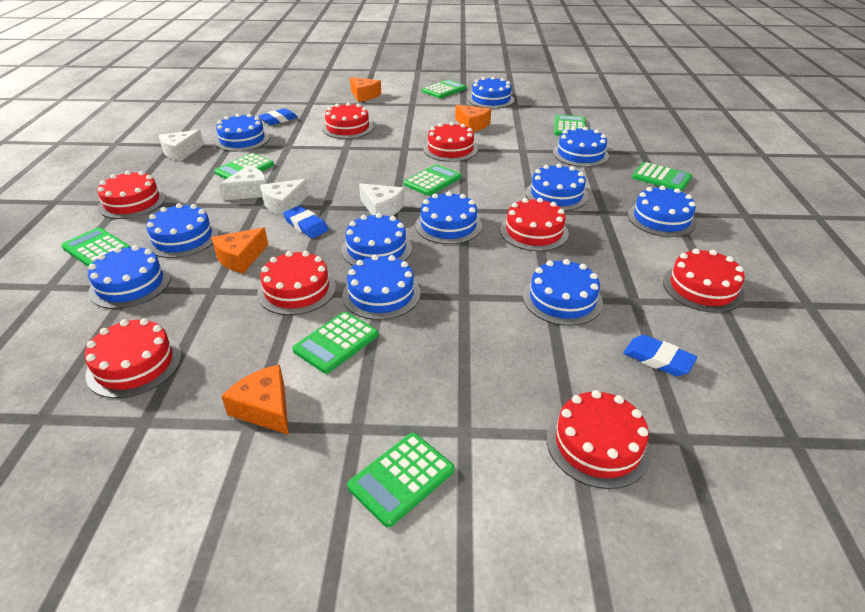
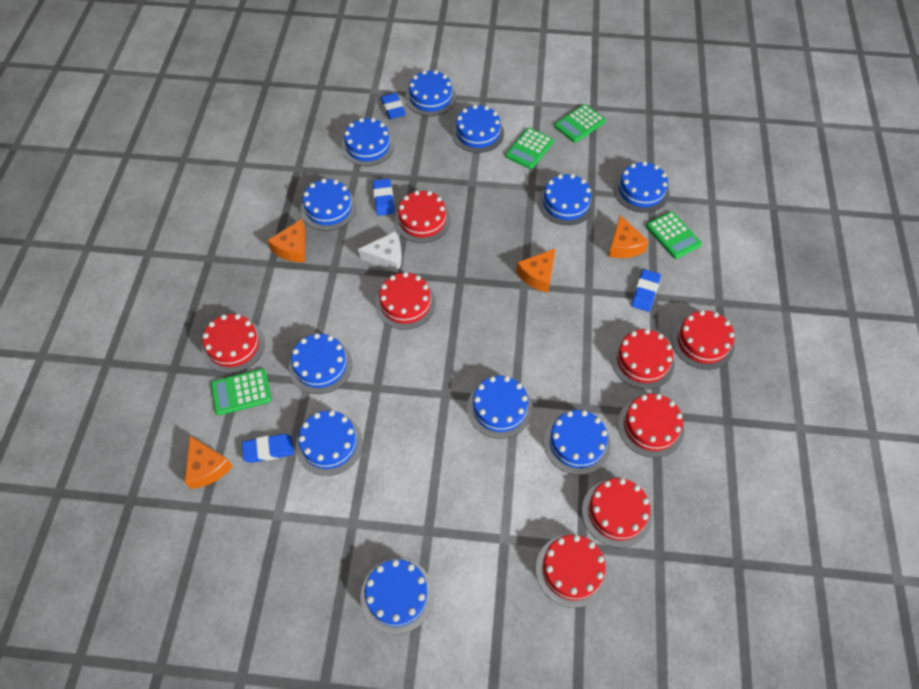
blue eraser: [258,108,298,125] [283,206,328,238] [623,335,697,376] = 3 -> [242,434,294,463] [373,179,395,216] [380,93,406,119] [631,269,661,312] = 4
green calculator: [61,228,130,267] [214,153,274,179] [292,312,378,374] [347,433,454,528] [404,164,461,196] [422,80,466,98] [554,115,586,136] [632,162,692,191] = 8 -> [211,369,271,416] [505,128,554,169] [554,104,606,143] [646,211,702,259] = 4
white cheese: [159,130,204,161] [219,165,267,200] [260,179,309,216] [359,183,405,217] = 4 -> [358,232,402,273] = 1

